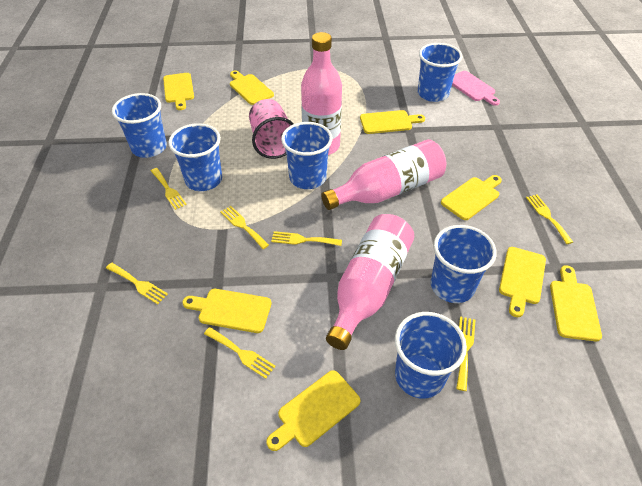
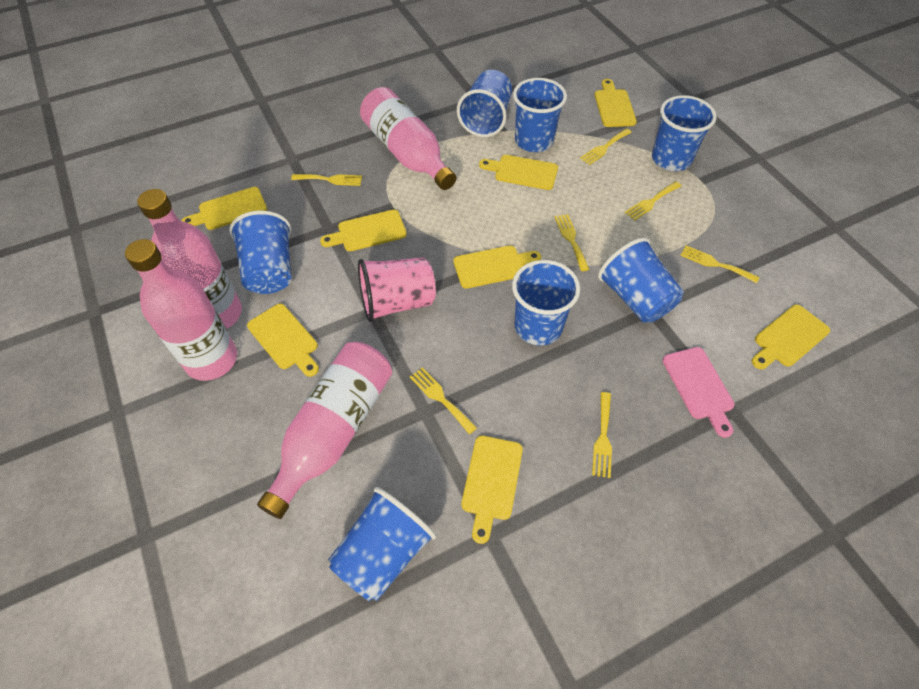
blue cup: [112,93,167,158] [168,123,222,191] [281,122,333,189] [395,312,467,399] [418,43,462,102] [431,225,497,303] = 6 -> [229,211,291,294] [328,487,436,601] [457,70,512,137] [512,260,580,345] [513,78,567,152] [598,238,684,323] [652,95,717,171] = 7
pink bottle: [301,32,342,155] [321,139,446,210] [326,214,414,350] = 3 -> [125,239,237,381] [137,189,242,329] [257,342,392,519] [360,87,456,190] = 4

